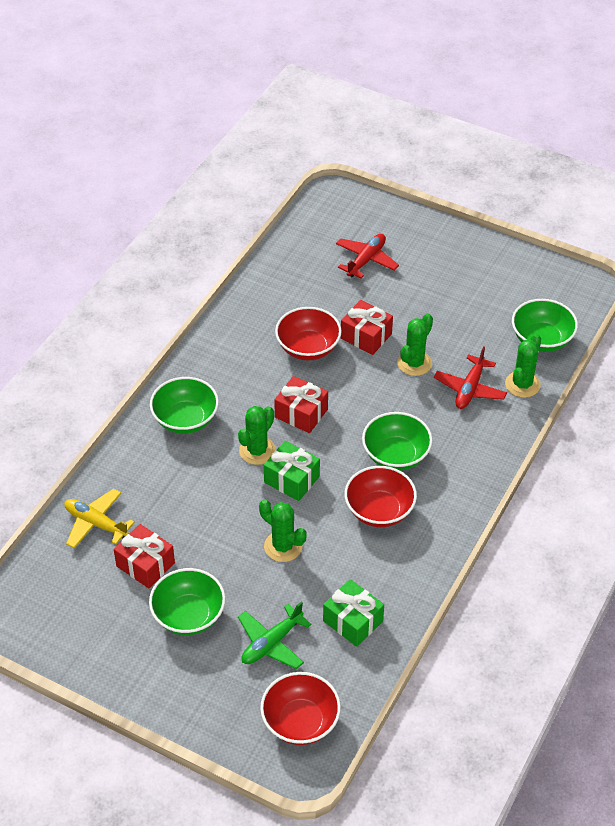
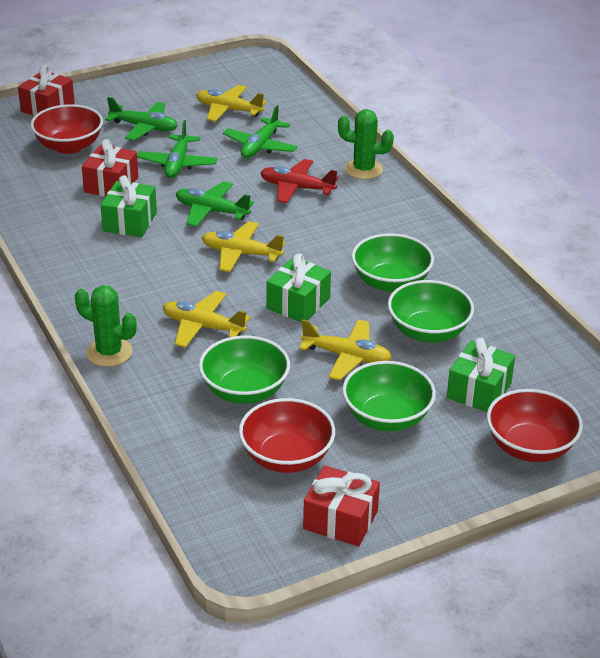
green cactus: [238,406,276,465] [259,499,306,562] [397,314,433,376] [505,334,541,398] = 4 -> [75,286,137,367] [338,109,394,179] = 2
green gift: [264,441,320,501] [323,579,384,647] = 2 -> [101,175,157,237] [266,254,331,323] [447,338,515,412] = 3
green plane: [238,602,311,669] = 1 -> [105,97,178,141] [137,120,218,178] [176,181,254,227] [223,105,297,158] = 4
red plane: [336,234,399,279] [434,346,507,409] = 2 -> [260,159,338,203] = 1
yellow plane: [64,488,135,548] = 1 -> [163,291,250,348] [196,85,267,122] [202,221,285,272] [299,319,392,380] = 4

